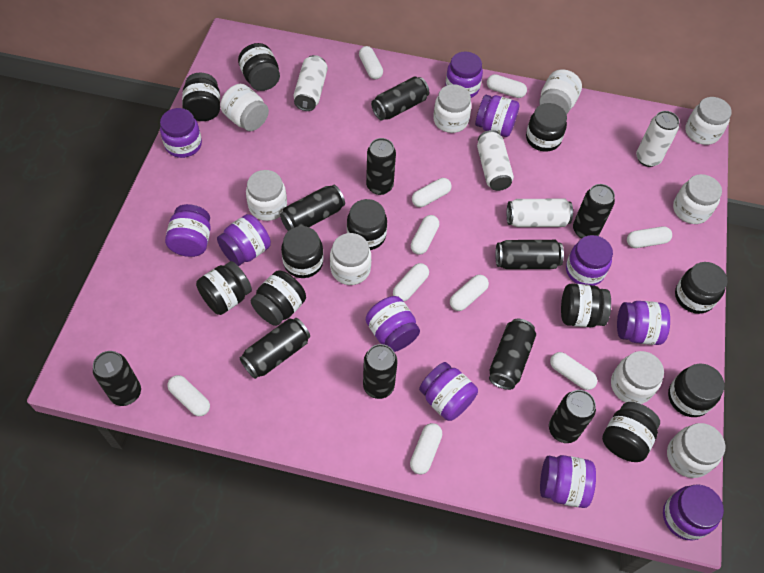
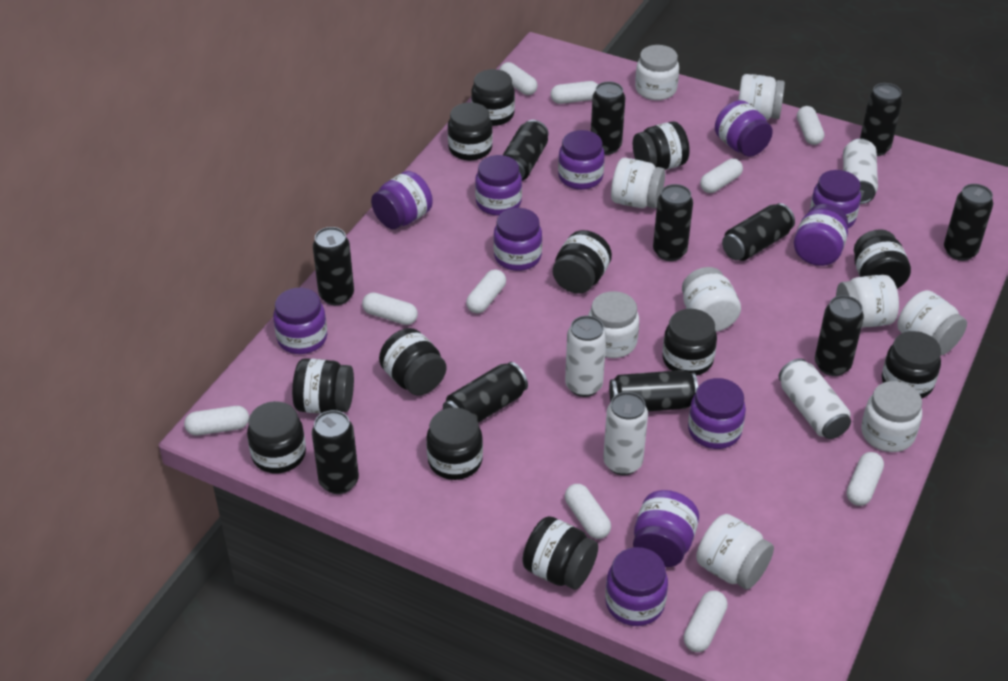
black can: [93,351,141,406] [240,318,310,379] [280,185,345,231] [363,344,398,399] [366,138,396,195] [371,77,429,120] [489,319,536,390] [495,240,564,269] [549,390,596,443] [573,184,615,239] = 10 -> [312,410,359,494] [313,227,354,305] [443,362,528,423] [503,120,548,181] [591,81,625,155] [609,370,698,412] [653,184,693,261] [722,203,795,261] [815,295,864,376] [860,83,902,156] [944,184,993,261] = 11
black jar: [182,73,220,121] [196,261,252,315] [238,43,280,91] [251,270,306,326] [281,226,324,278] [347,199,387,250] [526,103,567,152] [561,284,611,327] [602,402,660,462] [668,364,725,417] [675,262,728,314] = 11 -> [247,401,306,473] [292,358,354,414] [379,328,446,396] [426,408,483,480] [448,102,493,161] [471,69,515,126] [522,516,598,590] [553,230,612,294] [633,121,690,170] [662,309,717,376] [854,229,911,289] [882,331,941,399] = 12

